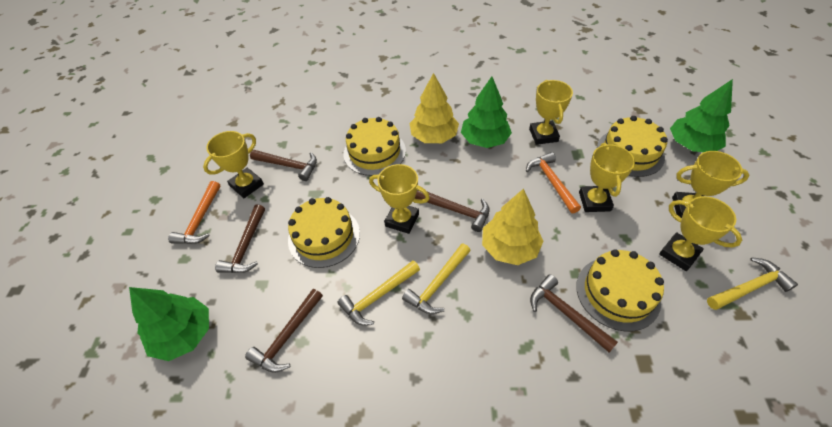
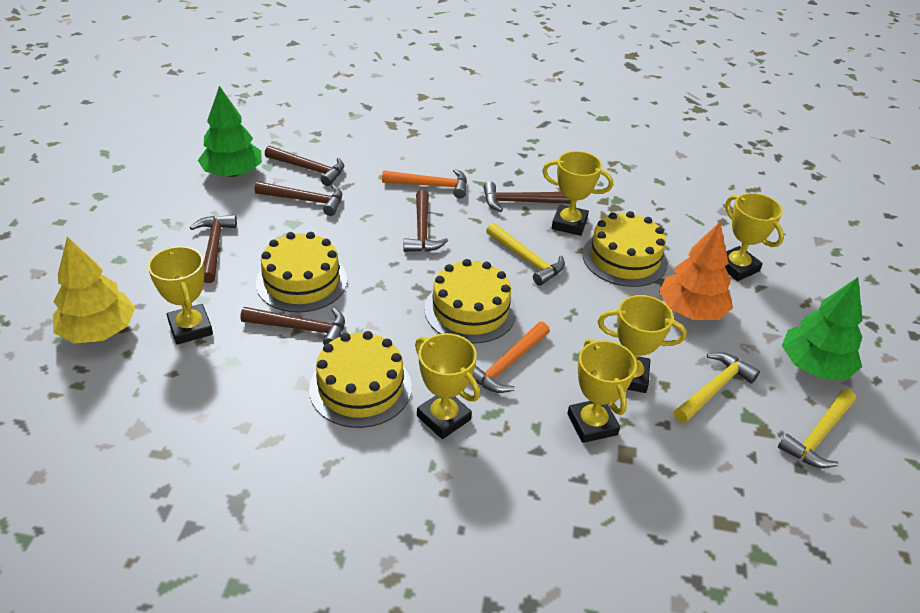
brown hammer: [215,205,265,273] [245,289,323,373] [250,150,317,181] [415,190,490,232] [530,274,618,352] = 5 -> [190,215,237,283] [240,307,345,345] [255,181,342,216] [265,146,344,186] [403,190,448,252] [483,182,570,212] = 6
green tree: [129,287,209,361] [461,77,512,148] [670,79,733,152] = 3 -> [198,86,262,177] [782,277,863,379] = 2
orange tree: none = 0 -> [659,222,733,320] = 1
yellow tree: [409,73,459,143] [482,189,543,265] = 2 -> [53,237,136,343] = 1

